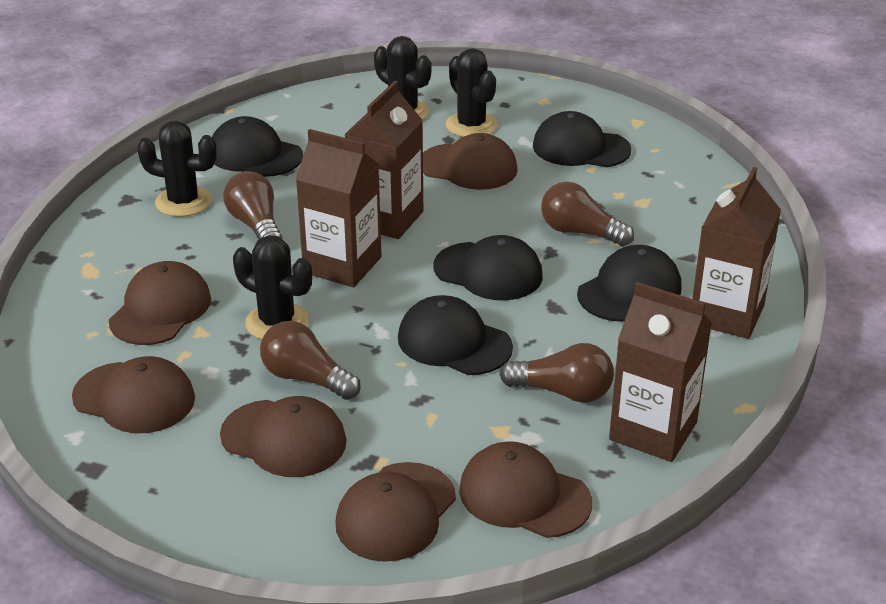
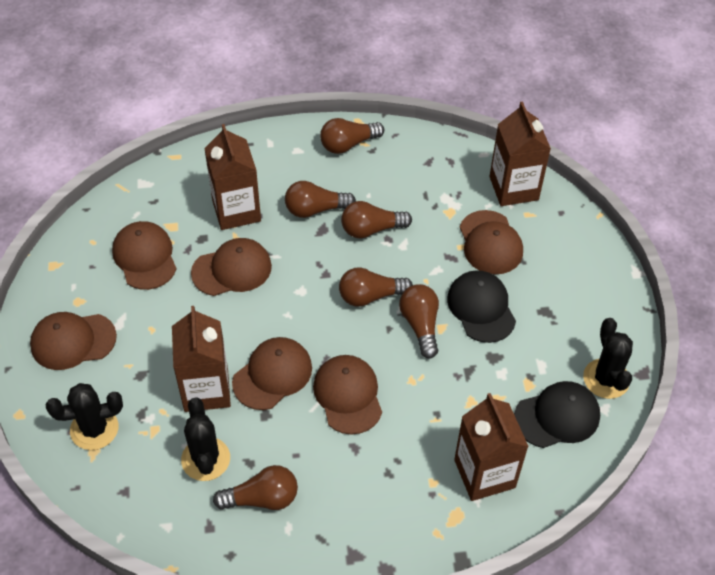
black cactus: [137,121,217,217] [233,235,312,340] [374,36,432,120] [445,48,497,137] = 4 -> [46,383,123,450] [181,397,230,481] [583,318,633,399] = 3
black cap: [212,116,303,177] [398,295,513,375] [433,235,543,300] [533,111,631,167] [577,245,682,322] = 5 -> [447,270,516,343] [514,381,600,448] = 2
brown light bulb: [223,171,282,239] [260,321,361,400] [500,343,614,403] [541,182,634,246] = 4 -> [213,465,298,510] [285,181,356,218] [320,118,384,154] [339,267,413,307] [341,201,412,238] [399,284,439,358] = 6

